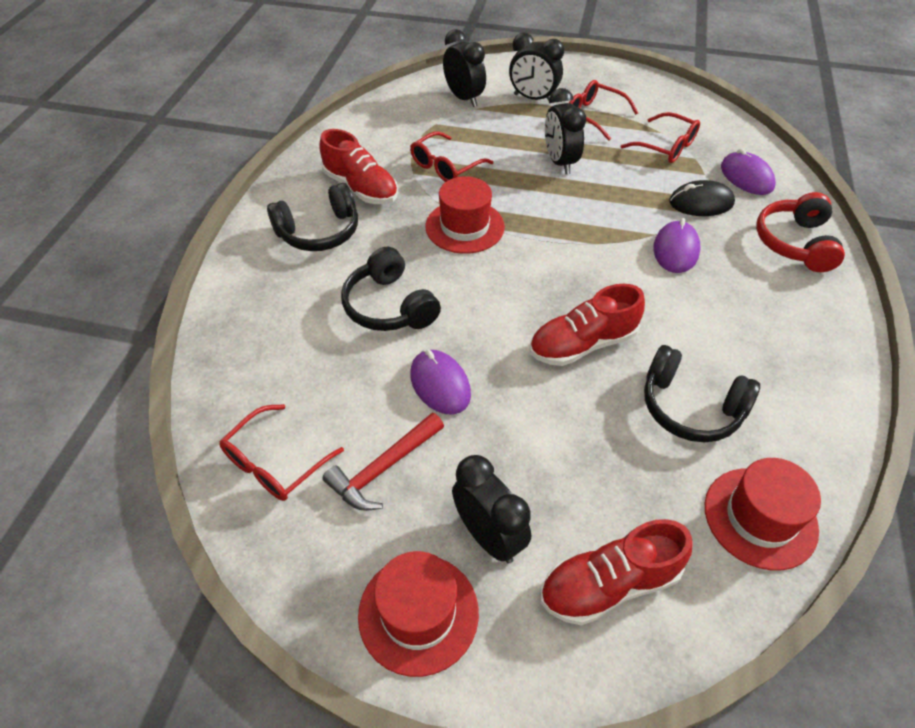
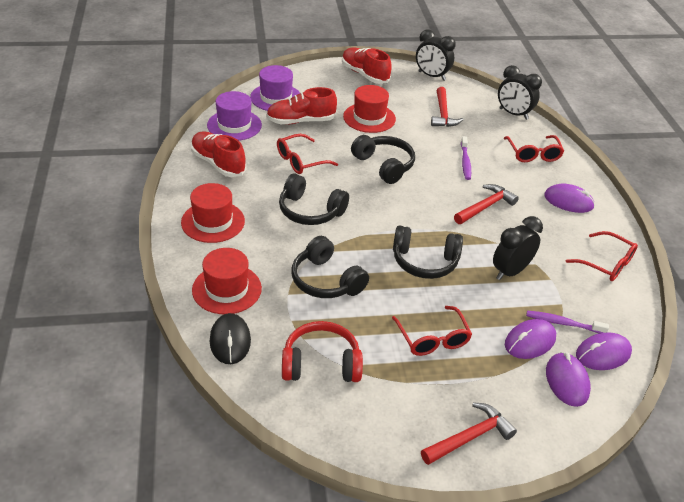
black clock: [443,29,486,107] [452,455,531,563] [509,33,564,101] [545,88,586,174] = 4 -> [416,29,456,81] [493,216,543,280] [498,65,542,120] = 3
black headphones: [267,183,358,251] [341,247,441,331] [644,345,760,442] = 3 -> [279,173,349,225] [292,236,369,298] [351,135,415,184] [393,226,463,279] = 4
purple hat: none = 0 -> [207,91,262,141] [250,65,300,111] = 2
purple mouse: [410,350,471,415] [653,218,700,273] [721,148,776,195] = 3 -> [505,319,556,359] [544,184,595,213] [546,352,591,407] [576,332,632,370] = 4
purple toothbrush: none = 0 -> [461,136,471,180] [526,311,609,333] = 2
red hammer: [322,413,444,511] = 1 -> [421,402,517,465] [431,87,464,127] [454,184,519,224] = 3

